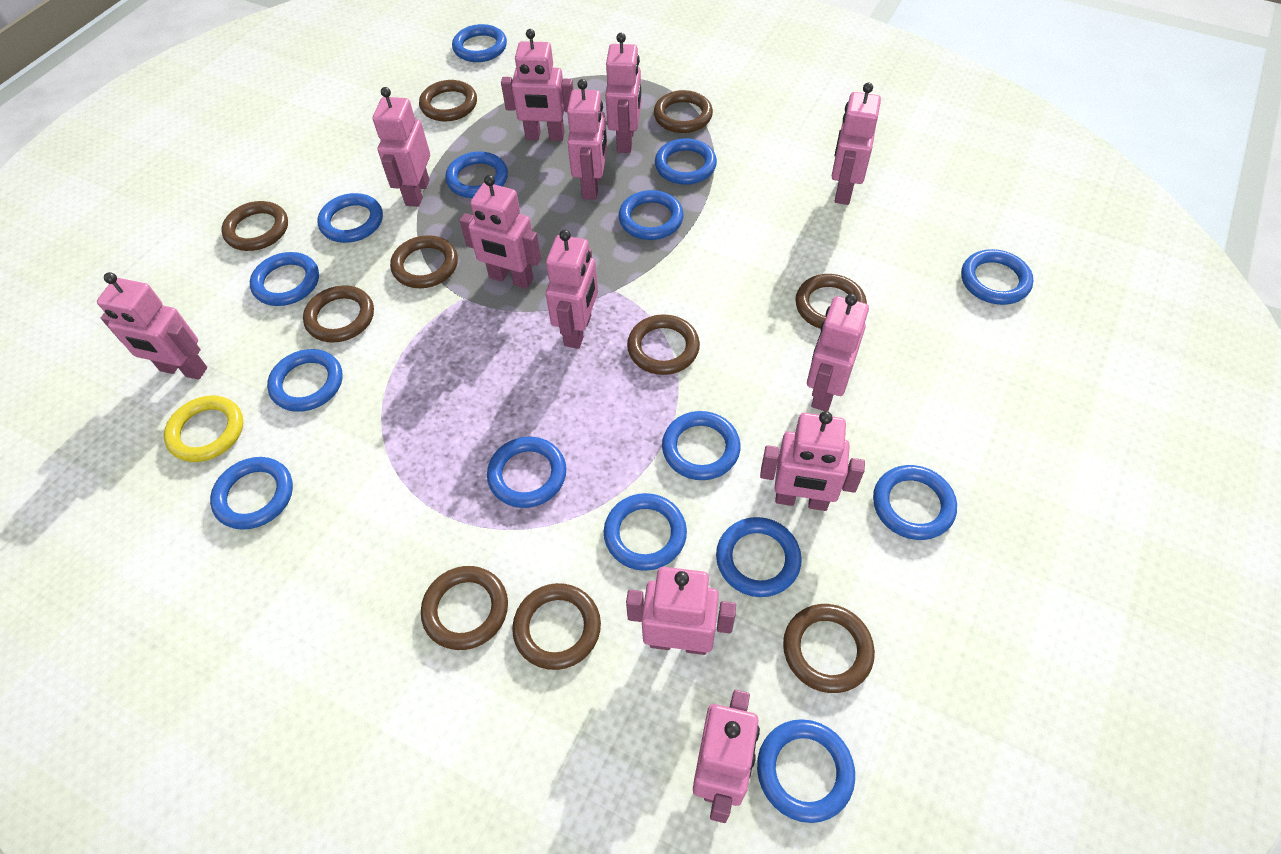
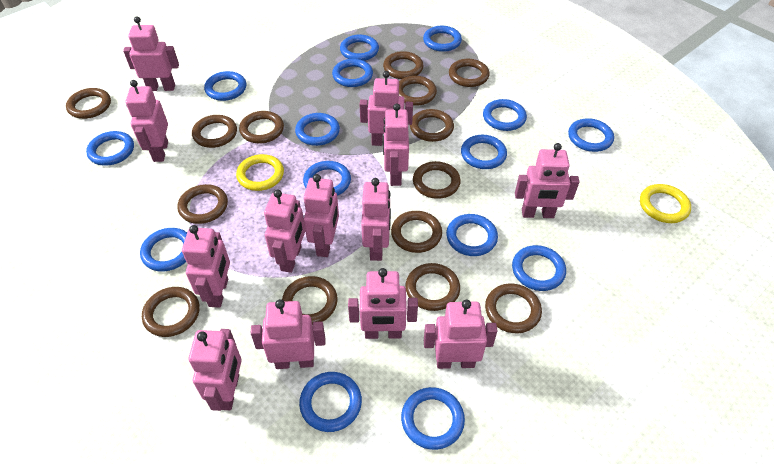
brown ring: [221,201,288,251] [303,285,374,343] [390,235,458,288] [419,80,477,122] [421,566,508,650] [512,583,601,670] [627,314,700,375] [654,90,713,133] [783,604,875,693] [795,274,867,329] = 10 -> [66,88,111,119] [142,287,199,337] [177,184,228,224] [192,115,237,148] [239,111,284,143] [282,276,338,325] [383,51,423,79] [391,211,442,253] [399,76,437,106] [405,263,460,311] [410,109,454,142] [413,161,461,199] [449,59,490,87] [485,283,542,333] = 14
pink robot: [97,272,207,380] [373,87,430,207] [460,175,541,289] [501,29,573,141] [546,230,598,349] [567,79,607,200] [605,33,641,153] [626,567,736,655] [693,690,760,823] [760,411,865,511] [807,294,869,411] [832,82,881,205] = 12 -> [123,17,179,91] [125,80,168,162] [182,225,230,308] [188,329,242,411] [251,299,325,369] [264,189,305,273] [304,174,339,257] [348,268,418,339] [359,71,413,146] [361,178,391,261] [383,103,409,186] [424,299,497,369] [515,143,580,218] = 13
yellow ring: [164,395,243,462] = 1 -> [236,154,284,191] [640,184,691,223] = 2

